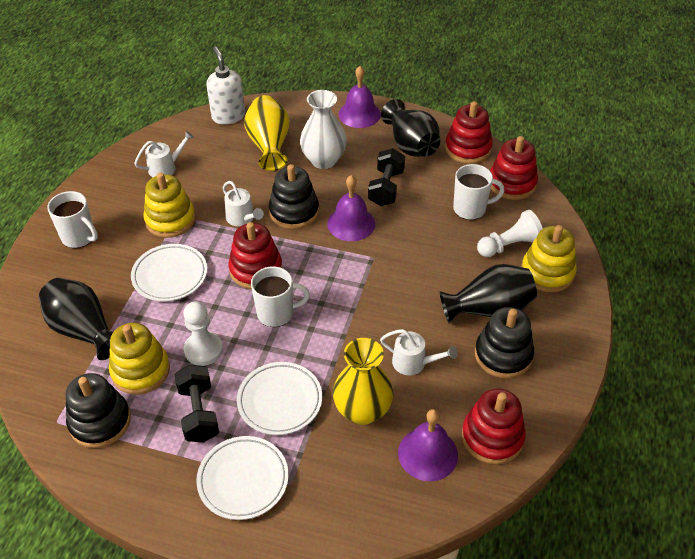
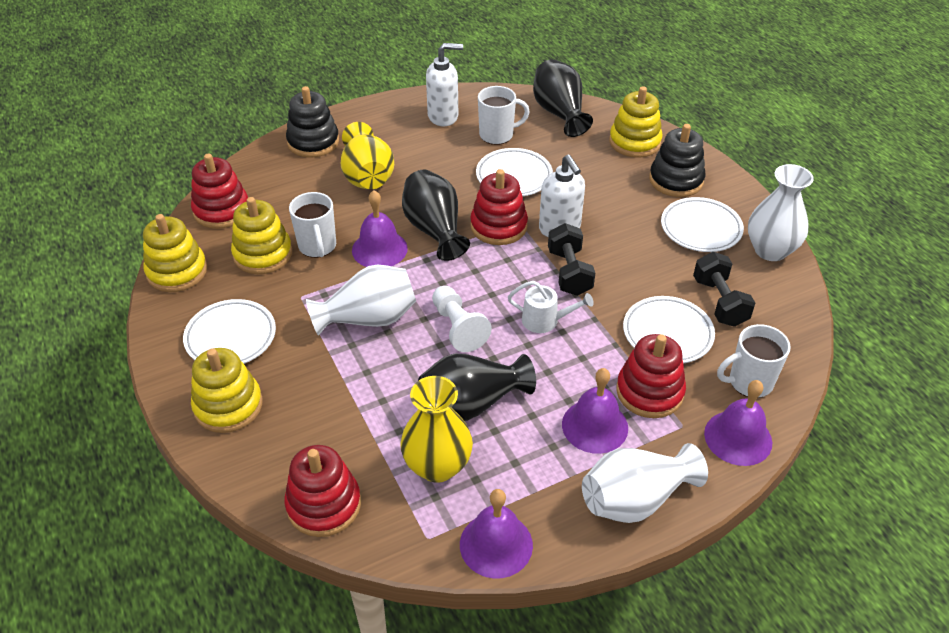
black stacking toy: [66,373,131,448] [269,164,319,229] [475,307,534,378] = 3 -> [286,86,339,158] [649,124,706,197] = 2
purple bell: [327,175,375,241] [339,66,381,128] [398,409,458,481] = 3 -> [352,190,408,267] [460,489,533,578] [562,368,628,454] [704,380,772,466] = 4
white pawn: [183,302,223,366] [477,210,543,257] = 2 -> [432,286,492,352] = 1
white plate: [131,244,207,301] [196,436,289,520] [237,362,322,435] = 3 -> [183,299,276,364] [476,148,553,196] [623,296,715,363] [661,197,744,252] = 4
white soap dispenser: [206,47,245,125] = 1 -> [426,43,463,126] [539,155,585,237] = 2
white vase: [300,90,347,169] = 1 -> [306,265,416,336] [582,443,708,523] [748,164,814,261] = 3
white watering can: [134,131,194,177] [223,181,264,226] [380,329,457,375] = 3 -> [508,281,594,333] = 1
yellow stacking toy: [109,323,170,395] [143,173,196,238] [521,225,577,292] = 3 -> [143,214,207,292] [191,348,263,433] [231,197,292,274] [609,86,663,158] = 4

